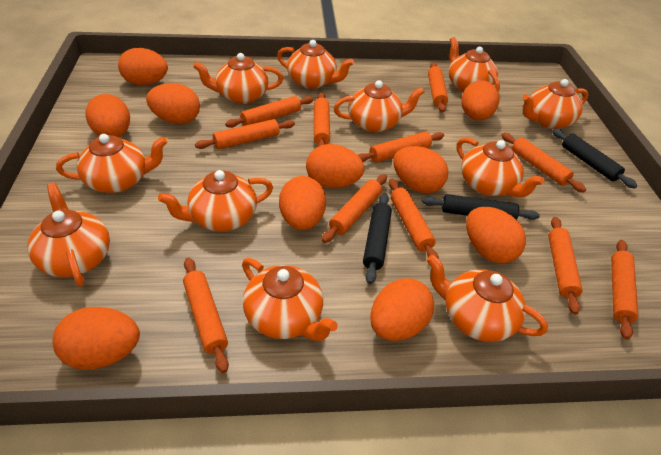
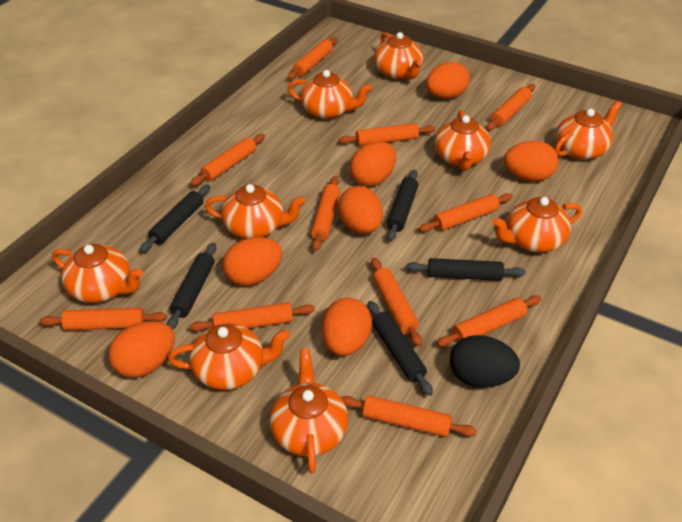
black egg: none = 0 -> [450,335,520,388] = 1
black rolling pin: [363,193,392,284] [422,194,540,220] [552,128,638,189] = 3 -> [140,185,210,253] [167,242,216,330] [368,301,433,396] [387,169,418,241] [406,258,526,281] = 5
orange egg: [53,307,140,370] [85,94,130,137] [118,48,168,86] [146,83,200,124] [279,176,326,230] [306,144,364,188] [370,278,434,341] [393,146,448,193] [461,80,499,121] [466,207,526,263] = 10 -> [109,321,175,378] [223,237,282,286] [322,298,372,356] [338,186,383,234] [350,142,396,187] [426,62,470,99] [504,141,559,181] = 7
orange teapot: [28,183,110,286] [56,134,168,193] [158,170,273,231] [193,53,283,104] [242,258,338,341] [277,40,354,89] [334,80,424,132] [427,255,548,342] [449,37,500,92] [457,137,545,197] [523,79,589,129] = 11 -> [52,244,143,303] [168,323,290,390] [205,184,306,239] [270,349,348,473] [287,70,372,119] [374,32,423,79] [435,110,491,171] [492,197,582,252] [555,101,622,160] = 9

